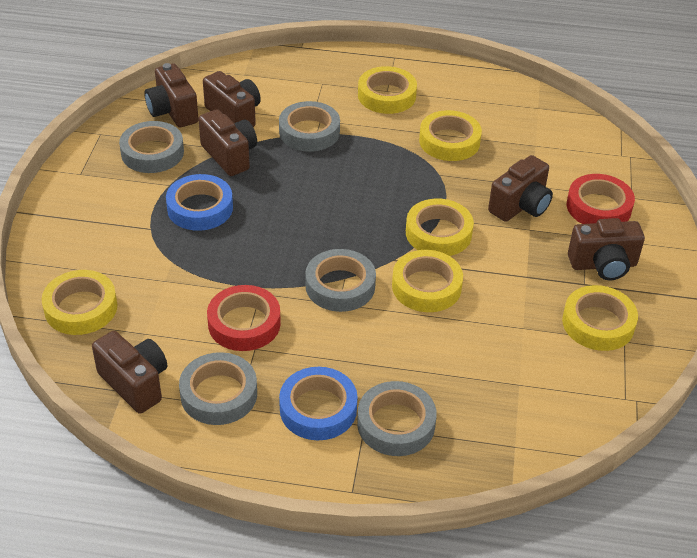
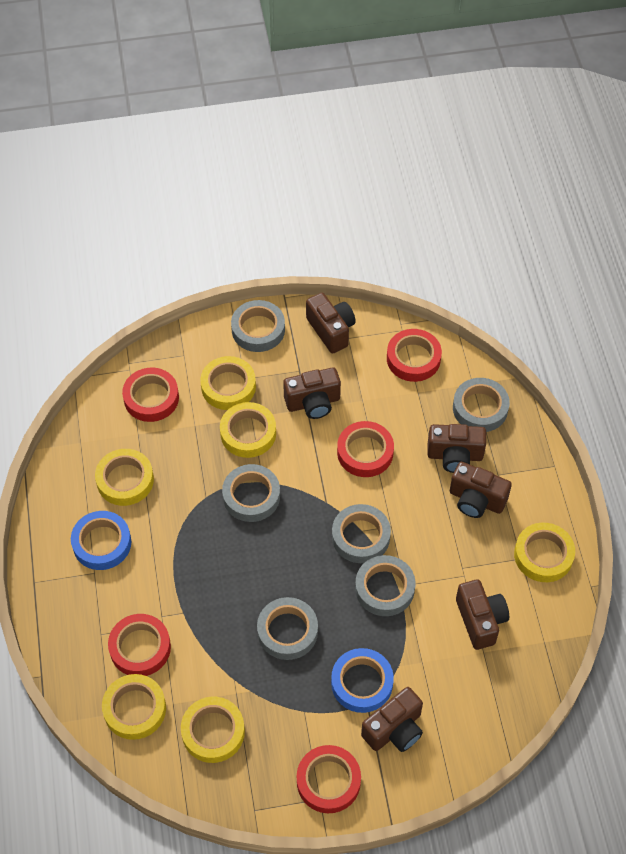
grey tape: [119,121,184,173] [179,352,257,425] [279,101,340,152] [305,249,376,312] [357,381,437,456] = 5 -> [222,464,280,522] [231,300,285,352] [257,597,318,660] [332,504,391,563] [355,555,416,616] [453,378,510,432] = 6
red tape: [207,285,281,351] [567,174,635,224] = 2 -> [108,614,171,676] [122,368,179,422] [297,745,361,813] [337,421,394,477] [387,329,442,382] = 5

